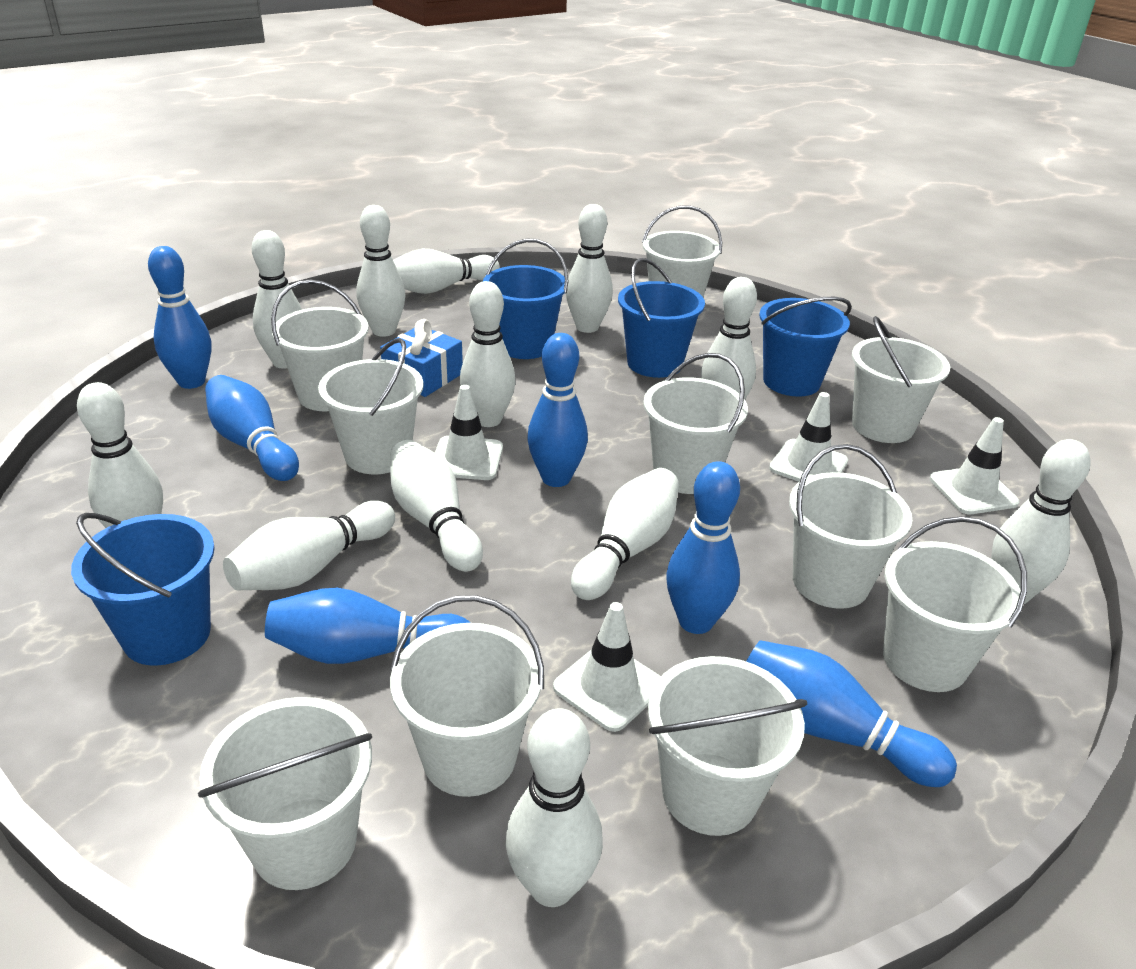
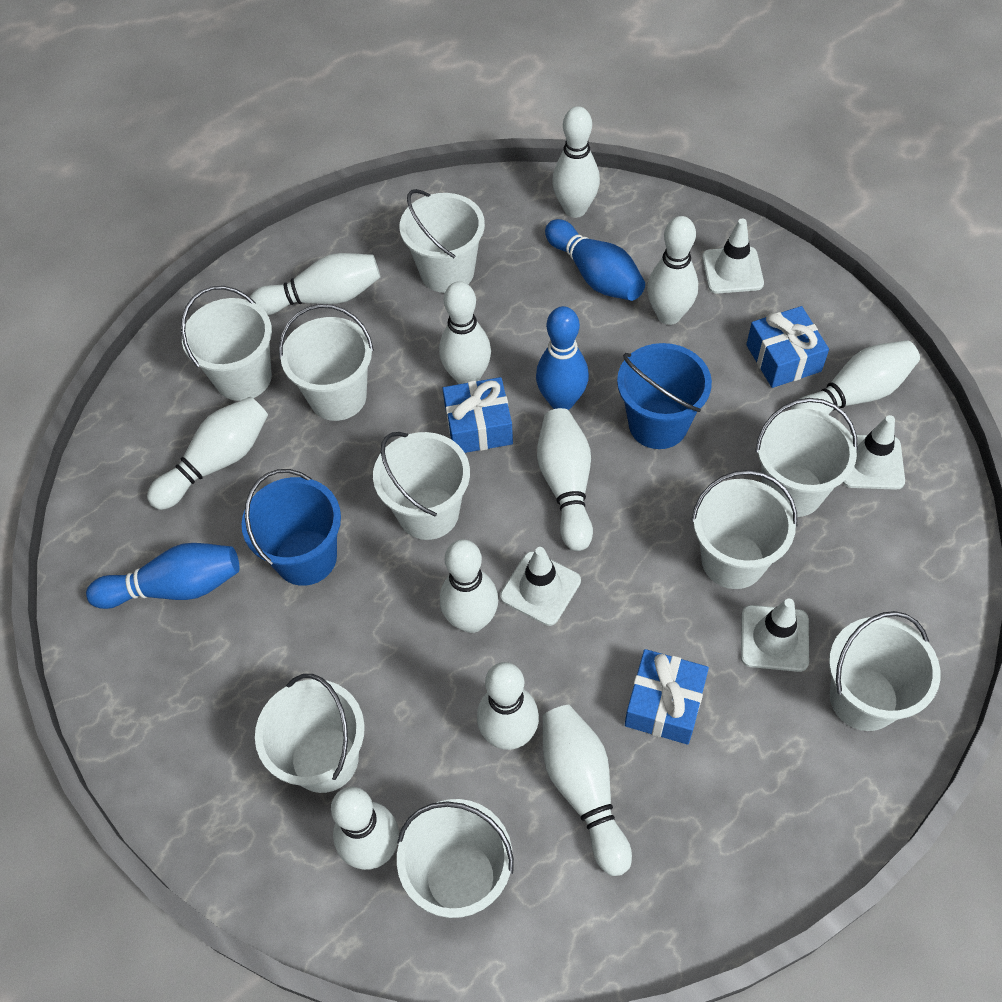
blue bowling pin: [148,246,212,389] [205,375,299,481] [265,588,471,664] [527,333,588,487] [666,461,740,634] [746,640,957,787] = 6 -> [86,543,239,609] [536,306,589,410] [545,219,645,301] = 3
blue bucket: [71,513,215,666] [483,239,568,359] [618,258,705,378] [759,297,852,397] = 4 -> [242,469,341,586] [617,343,712,449] = 2
blue gift: [380,319,463,397] = 1 -> [443,377,513,453] [625,649,709,745] [746,306,829,388] = 3
white bowling pin: [77,382,163,528] [223,501,395,590] [252,230,302,369] [356,205,406,337] [390,440,483,572] [393,249,500,294] [460,281,516,427] [506,708,603,907] [566,204,613,333] [571,468,679,600] [701,277,757,399] [991,439,1090,604] = 12 -> [147,397,268,510] [250,253,381,315] [331,787,399,870] [439,281,491,384] [440,539,498,633] [477,662,539,750] [537,408,593,551] [543,705,632,876] [552,106,600,218] [647,216,698,325] [790,340,920,414] = 11
white bucket: [198,697,372,890] [271,279,369,411] [318,338,423,474] [390,595,544,797] [642,205,722,297] [643,353,748,494] [648,656,807,836] [789,444,912,609] [852,316,950,443] [883,516,1027,692] = 10 -> [181,286,272,401] [255,674,365,793] [279,304,374,421] [373,432,470,540] [397,799,514,918] [399,189,485,293] [691,470,797,589] [755,398,858,517] [829,611,940,731] = 9

